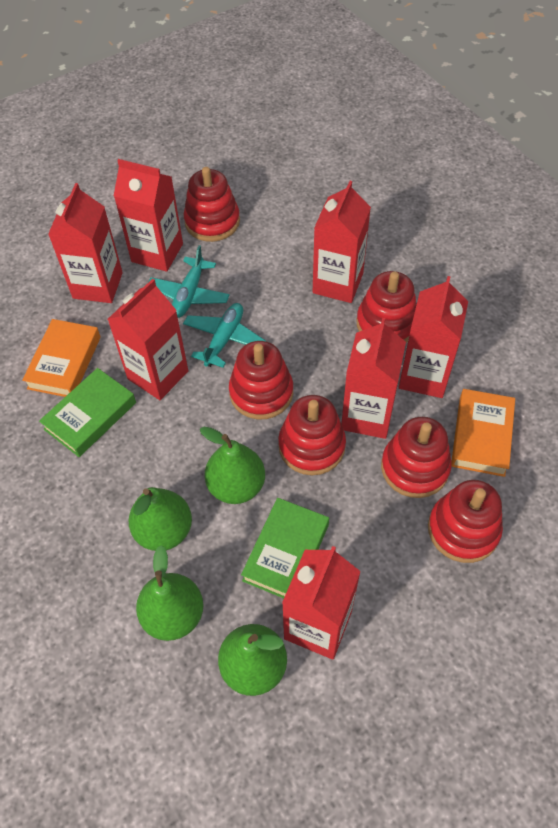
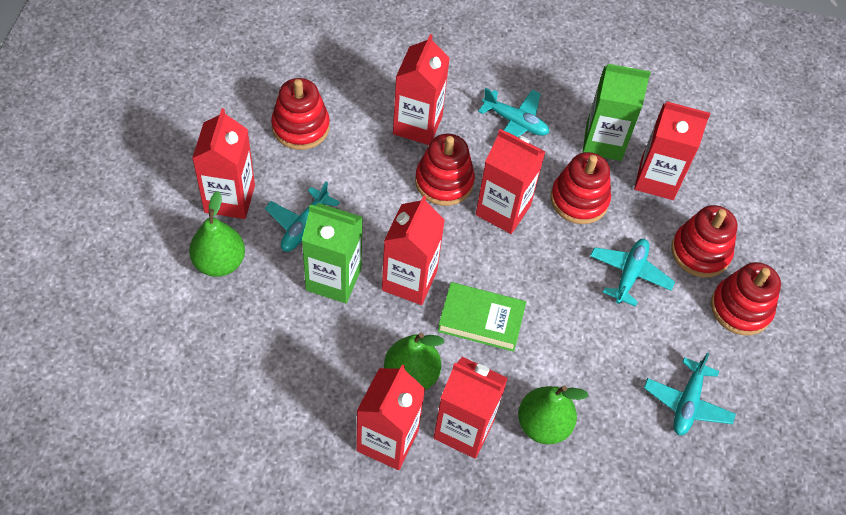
green book: [39,368,136,457] [241,498,329,598] = 2 -> [438,282,526,352] = 1
green carton: none = 0 -> [302,203,363,303] [582,64,651,161] = 2
green pear: [128,487,192,551] [136,545,203,641] [200,427,265,504] [218,624,287,696] = 4 -> [189,191,245,277] [384,332,444,390] [518,385,589,444] = 3
orange book: [22,319,101,397] [451,389,515,477] = 2 -> none = 0
red stacking toy: [184,167,240,242] [229,341,293,420] [278,395,346,475] [357,271,417,343] [381,417,452,498] [428,480,503,563] = 6 -> [271,78,330,150] [415,134,475,206] [551,152,611,224] [671,205,737,278] [711,262,781,335] = 5
turquoise plane: [149,245,230,318] [183,303,267,368] = 2 -> [265,181,340,252] [478,88,549,137] [590,239,675,307] [644,353,736,435] = 4

